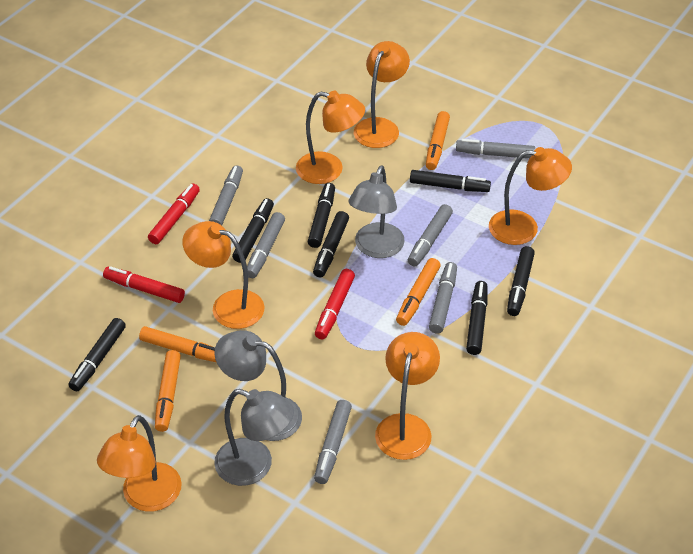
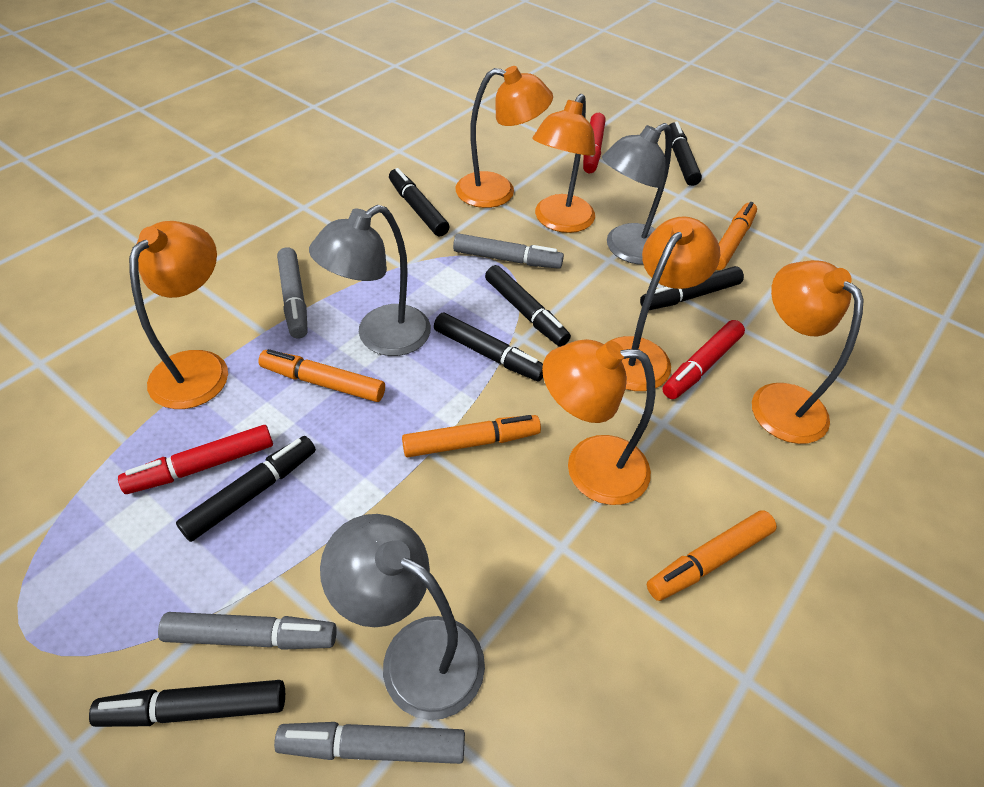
grey marker: [209,165,243,225] [247,212,285,278] [314,400,352,484] [408,204,453,267] [429,262,457,334] [456,139,535,159] = 6 -> [158,612,337,650] [274,722,465,764] [277,247,308,338] [453,233,564,269] = 4

